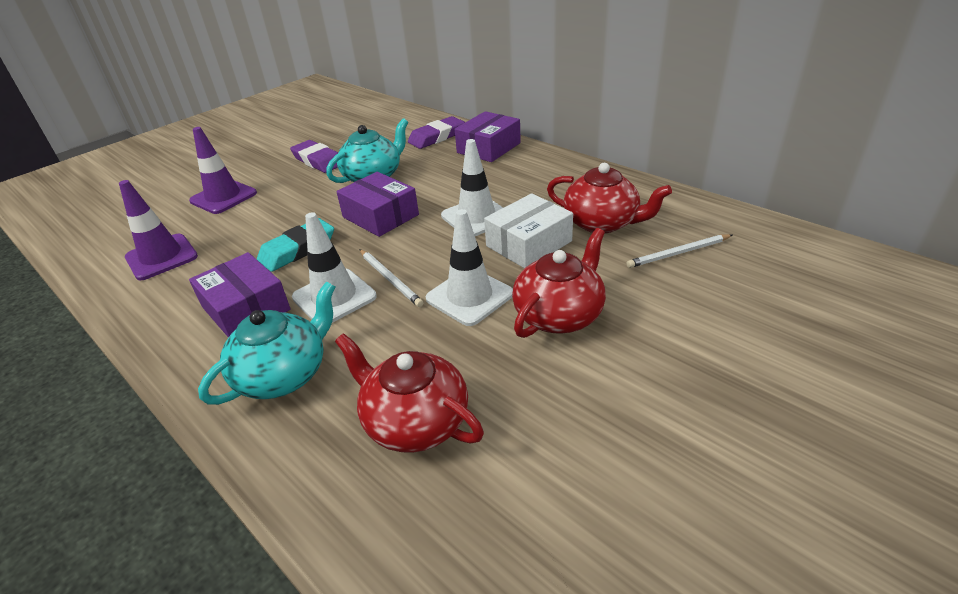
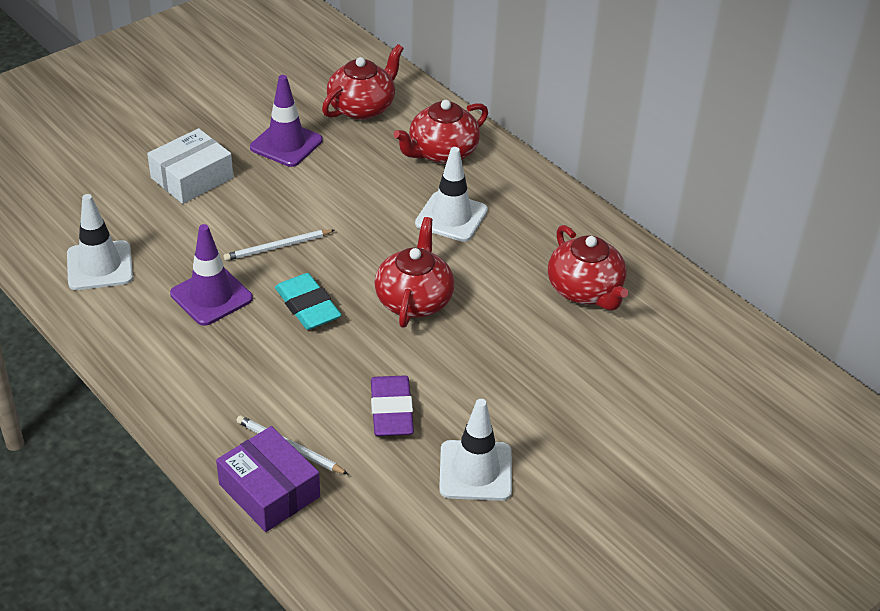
purple box: [189,252,291,338] [336,172,419,237] [455,111,521,162] = 3 -> [216,426,320,532] = 1
purple eraser: [290,140,338,173] [408,116,465,149] = 2 -> [371,375,414,436] = 1
red teapot: [335,333,484,452] [512,228,606,338] [547,163,672,234] = 3 -> [322,44,404,120] [374,217,455,328] [393,100,488,164] [548,225,628,311] = 4
turquoise teapot: [198,281,335,405] [326,118,408,183] = 2 -> none = 0

